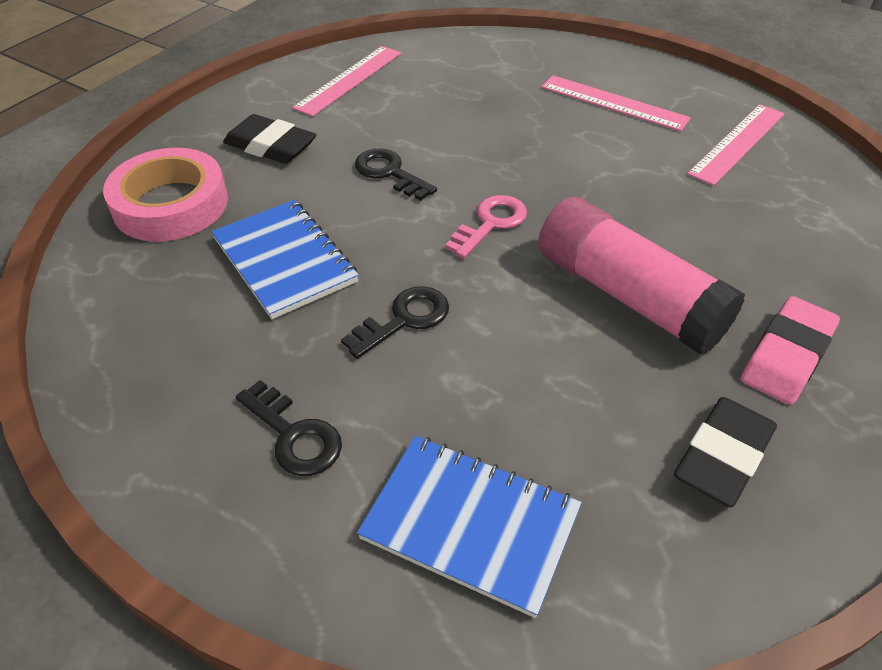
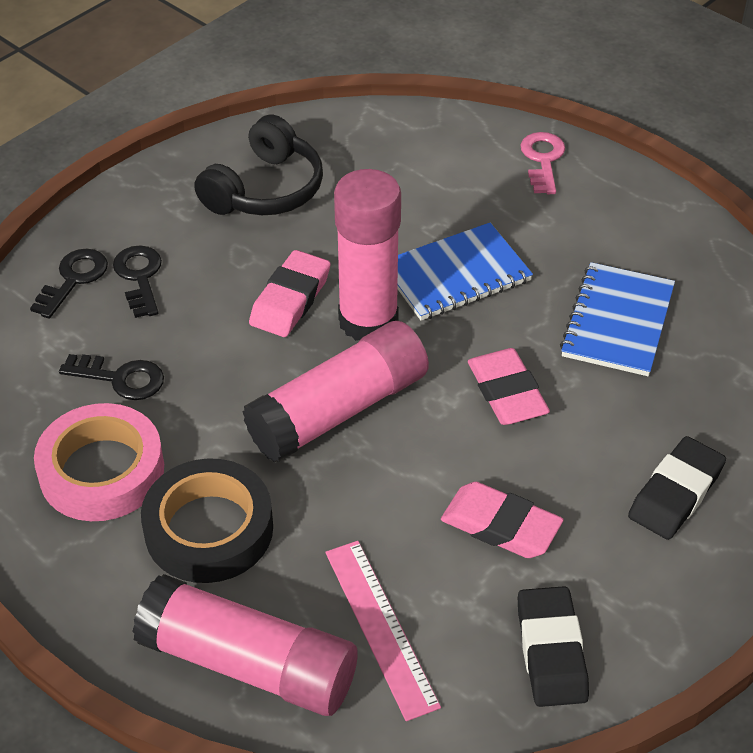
black headphones: none = 0 -> [194,115,323,215] = 1
black tape: none = 0 -> [141,458,273,583] = 1
pink eraser: [741,296,840,405] = 1 -> [249,250,331,337] [441,482,564,558] [468,348,550,425] = 3
pink glue stick: [538,197,745,355] = 1 -> [132,574,357,716] [243,321,429,463] [334,169,401,341] = 3
pink ruler: [292,46,401,117] [541,75,691,131] [687,104,785,186] = 3 -> [325,541,441,721] = 1

